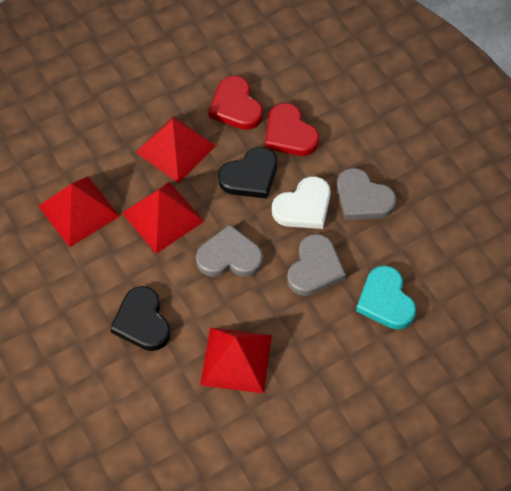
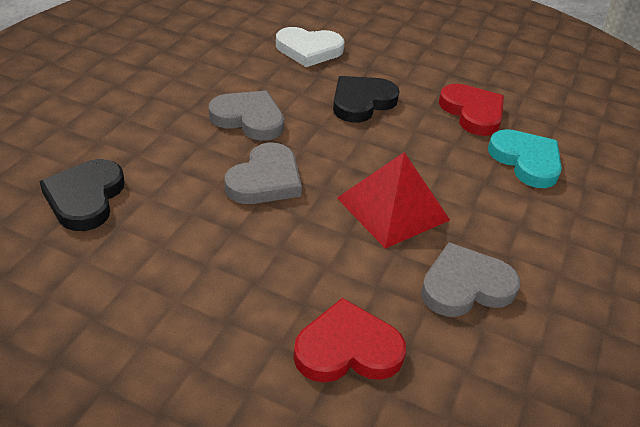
red pyramid: [38,176,120,247] [122,182,204,254] [136,116,216,183] [200,328,272,394] = 4 -> [337,152,450,249] = 1

